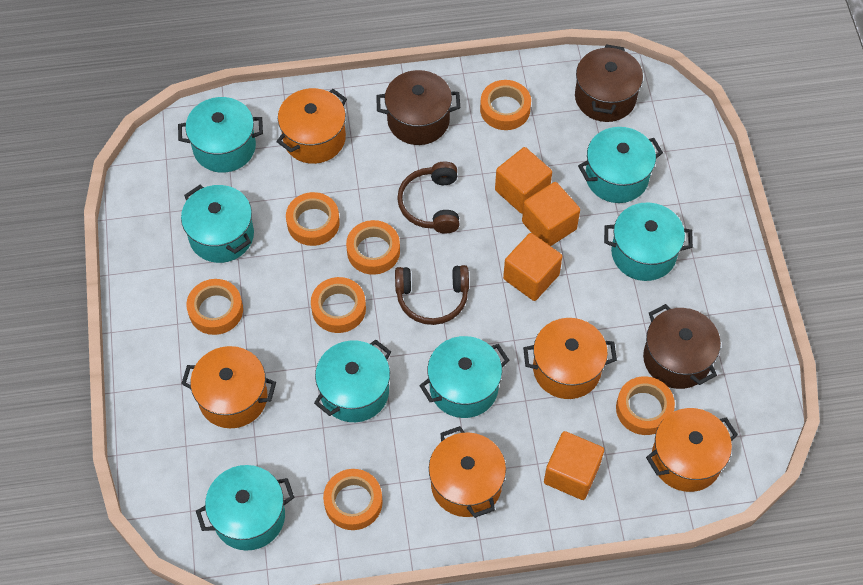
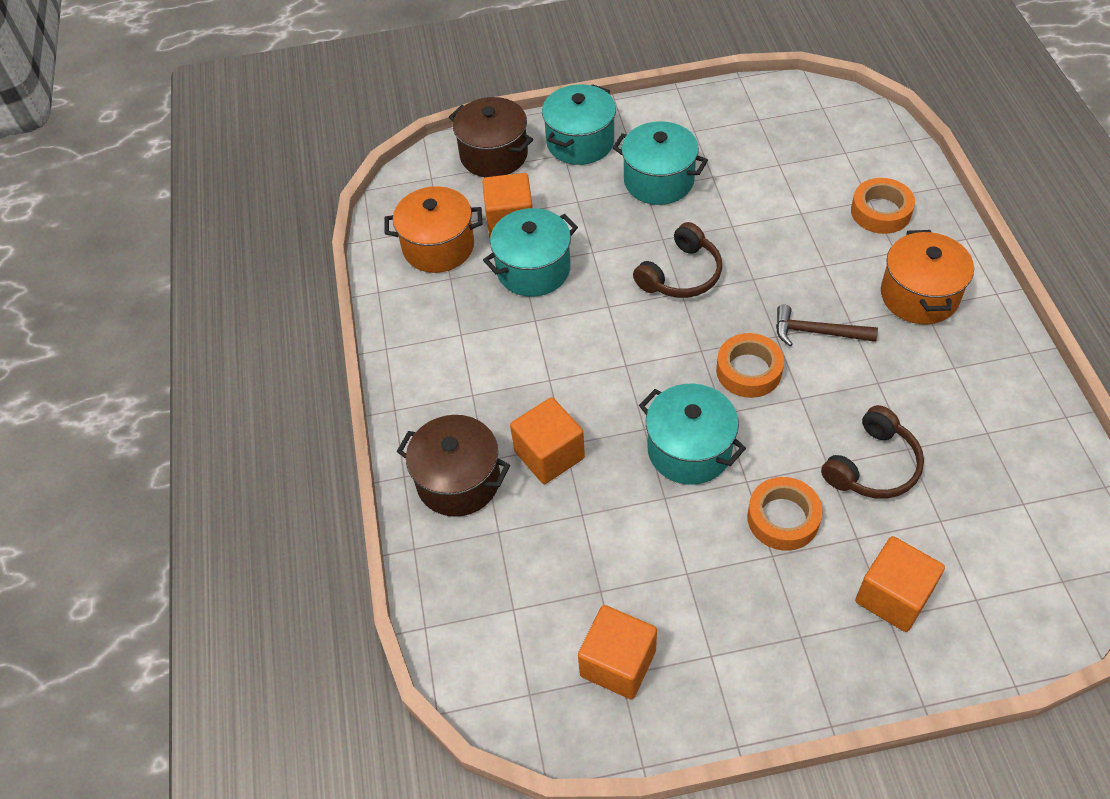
brown hammer: none = 0 -> [776,305,878,346] = 1
brown pot: [376,70,460,145] [575,44,643,122] [643,304,721,389] = 3 -> [396,415,510,517] [449,97,533,177] = 2
orange pot: [181,346,276,428] [276,88,347,164] [429,426,506,518] [523,318,617,399] [646,408,738,492] = 5 -> [384,186,482,273] [881,230,974,324] = 2
orange tape: [186,279,243,335] [286,192,340,246] [311,277,366,333] [323,469,382,530] [346,220,400,275] [480,80,531,130] [616,376,675,435] = 7 -> [716,333,784,398] [747,477,823,551] [851,178,915,234] = 3
turquoise pot: [178,97,263,173] [181,185,254,263] [196,465,295,550] [314,340,391,422] [419,336,509,418] [578,127,663,203] [604,203,693,281] = 7 -> [483,208,578,297] [542,84,616,165] [612,121,708,205] [639,384,746,485] = 4

